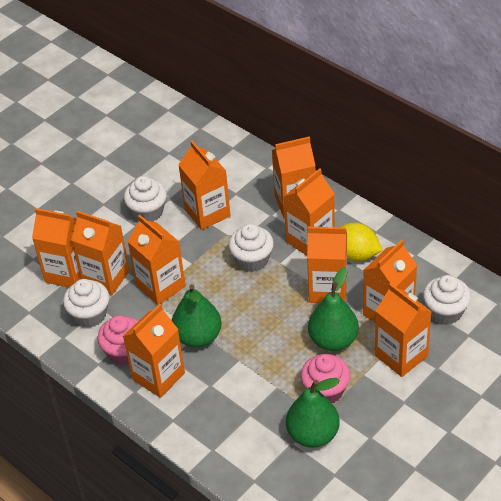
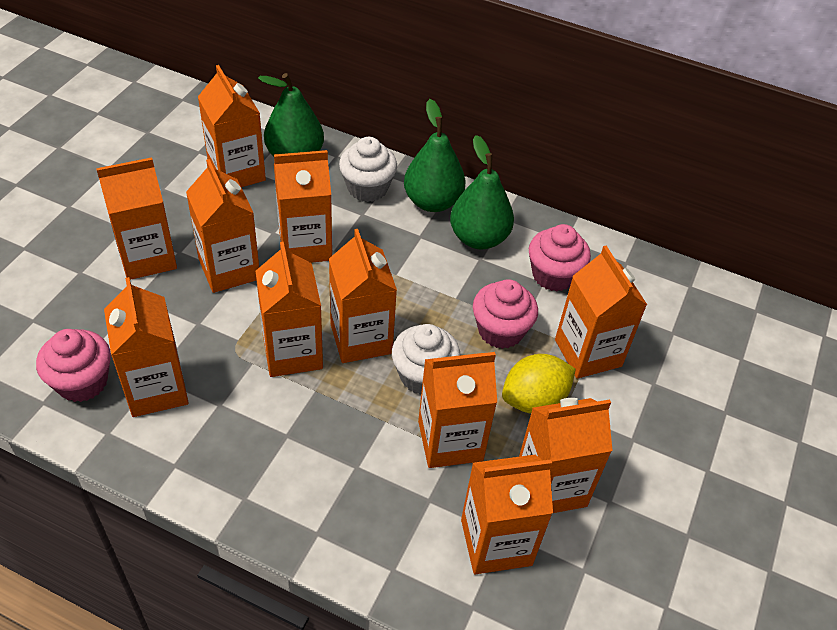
orange carton: [32,208,81,288] [71,211,130,295] [123,304,185,398] [127,215,186,305] [178,141,231,230] [272,136,316,219] [284,168,335,256] [307,226,347,303] [363,240,417,323] [375,283,432,377] = 10 -> [96,157,177,280] [104,277,189,417] [186,159,259,293] [198,65,266,187] [255,242,323,377] [274,150,332,263] [329,229,397,363] [418,352,497,468] [461,455,553,574] [519,398,613,513] [555,246,647,379] = 11
pink cupcake: [97,315,138,365] [301,354,350,403] = 2 -> [36,329,111,402] [473,279,538,349] [529,224,591,291] = 3
white cupcake: [63,279,109,328] [124,176,167,222] [228,224,274,272] [423,275,471,325] = 4 -> [339,137,397,202] [392,324,460,395] = 2

